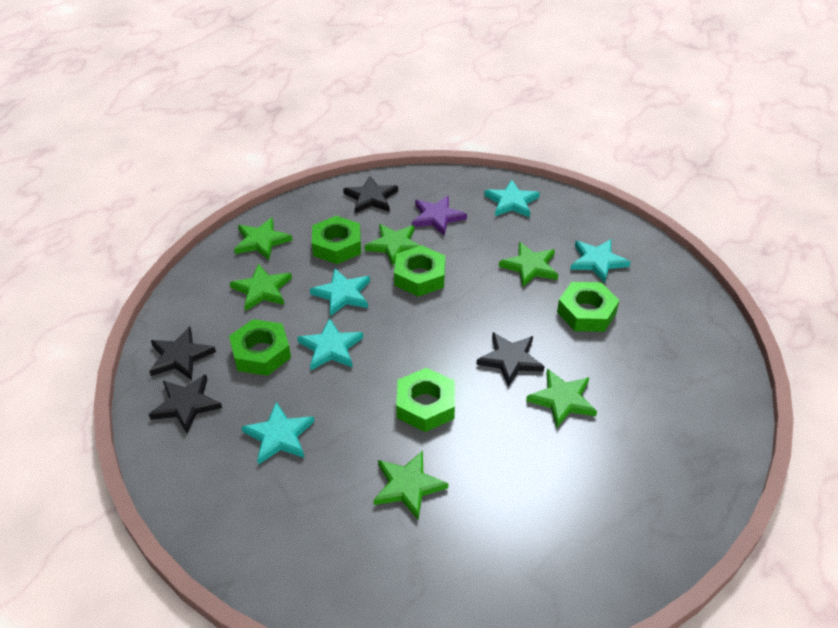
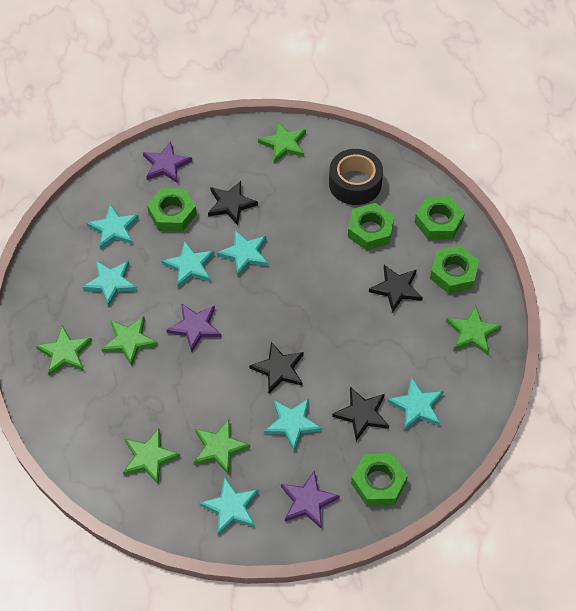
black tape: none = 0 -> [329,149,383,205] = 1
purple star: [412,195,467,236] = 1 -> [143,141,192,183] [166,303,222,352] [281,470,340,529] = 3
turquoise star: [242,402,315,465] [297,318,363,370] [310,269,370,316] [484,180,540,218] [570,239,631,283] = 5 -> [83,261,137,307] [87,204,139,249] [162,240,214,288] [200,477,258,536] [217,230,268,276] [264,398,322,451] [387,377,444,430] = 7

